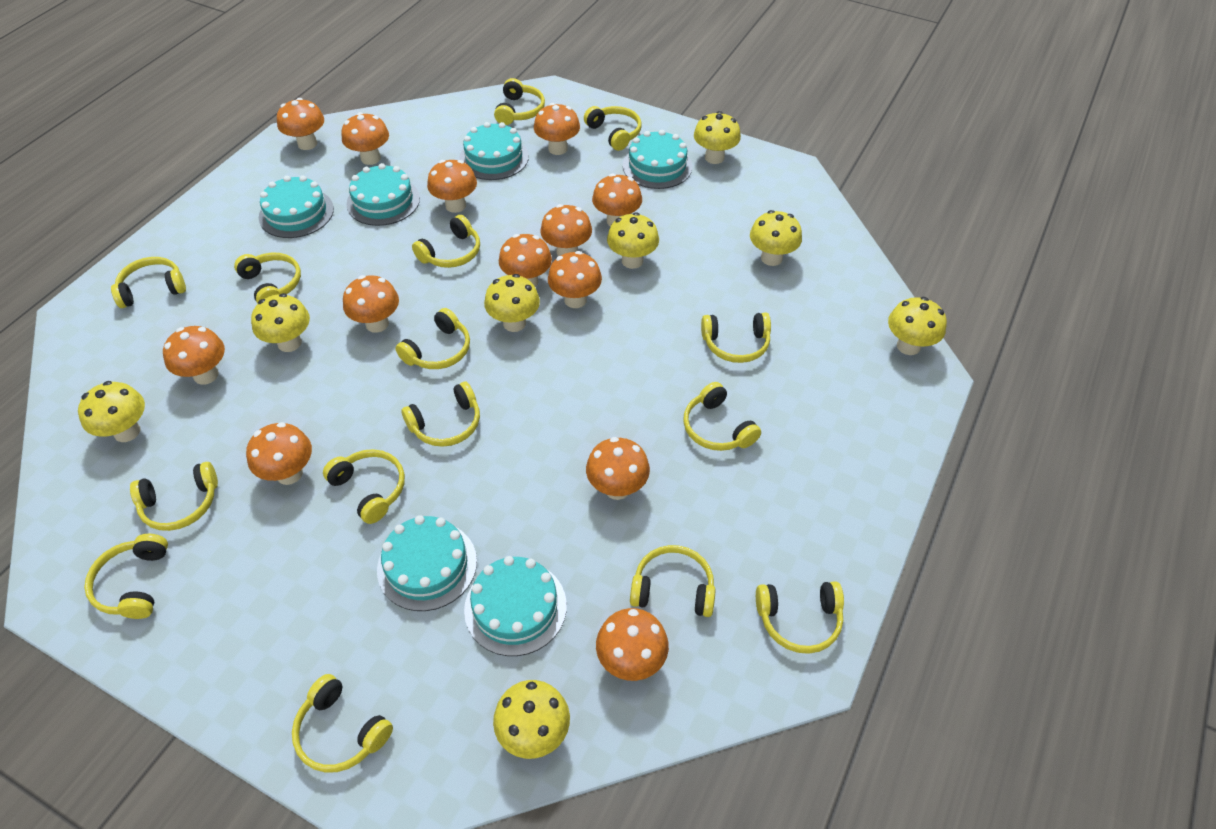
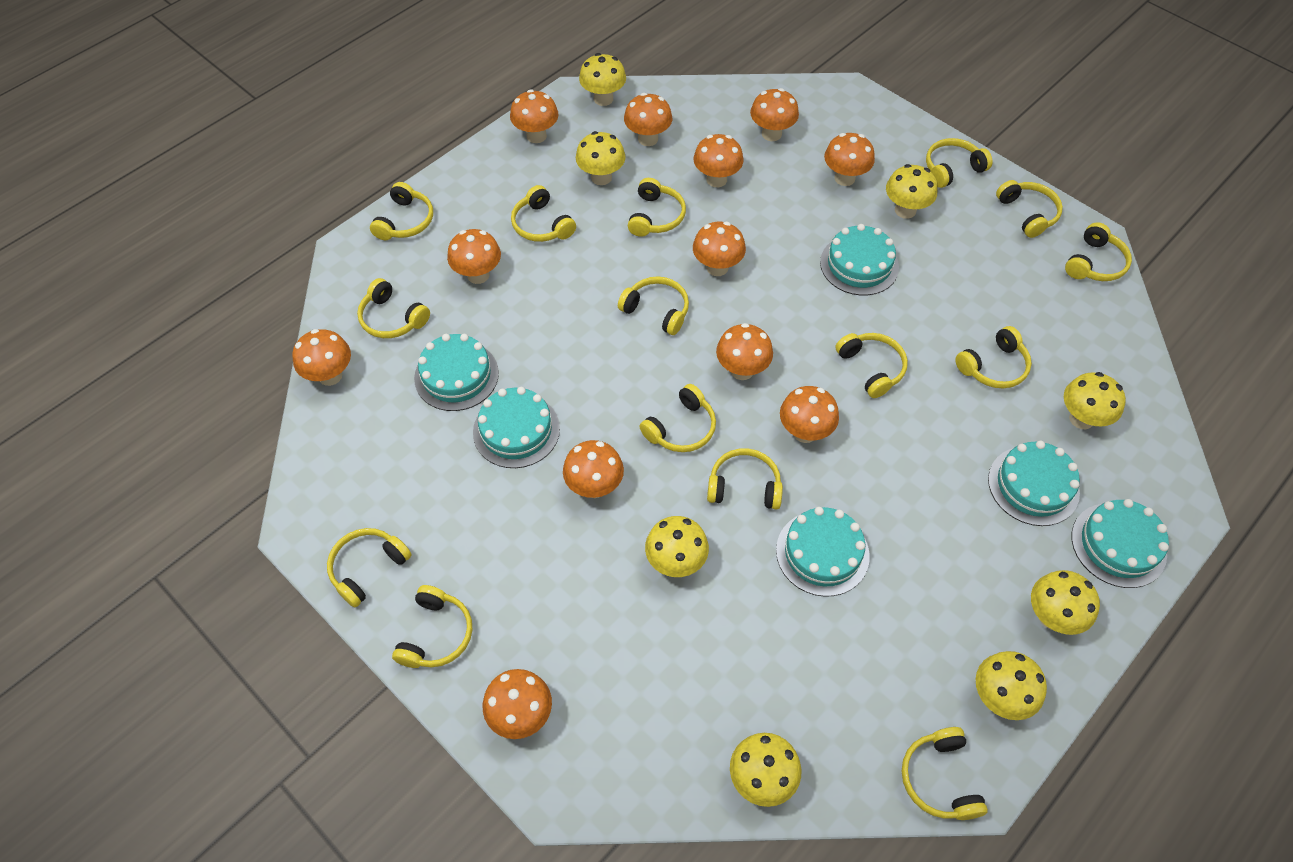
orange mushroom: [163,326,225,385] [246,422,312,485] [277,98,324,150] [342,112,389,165] [343,275,399,333] [427,160,477,213] [499,234,552,287] [534,103,580,155] [540,204,592,256] [548,251,602,308] [586,437,650,500] [592,173,642,226] [596,608,669,681] = 13 -> [292,329,351,386] [447,229,501,284] [483,669,552,739] [510,89,558,143] [563,440,624,498] [624,93,672,146] [693,134,743,187] [693,222,746,276] [716,323,773,380] [750,88,799,141] [780,386,839,443] [824,133,875,186] = 12

